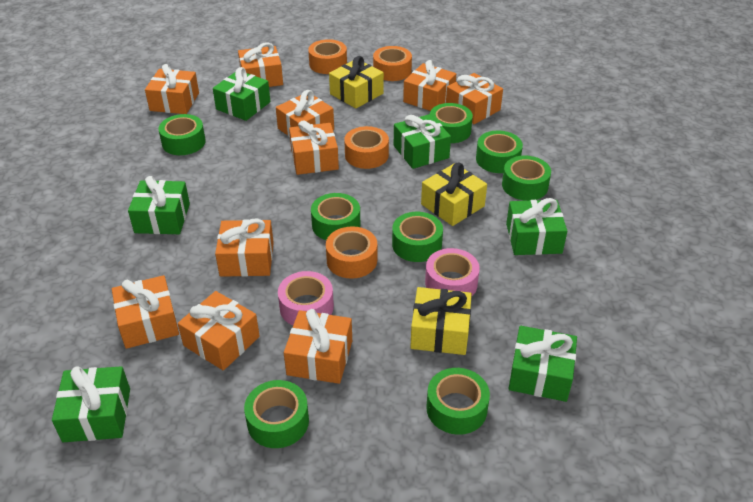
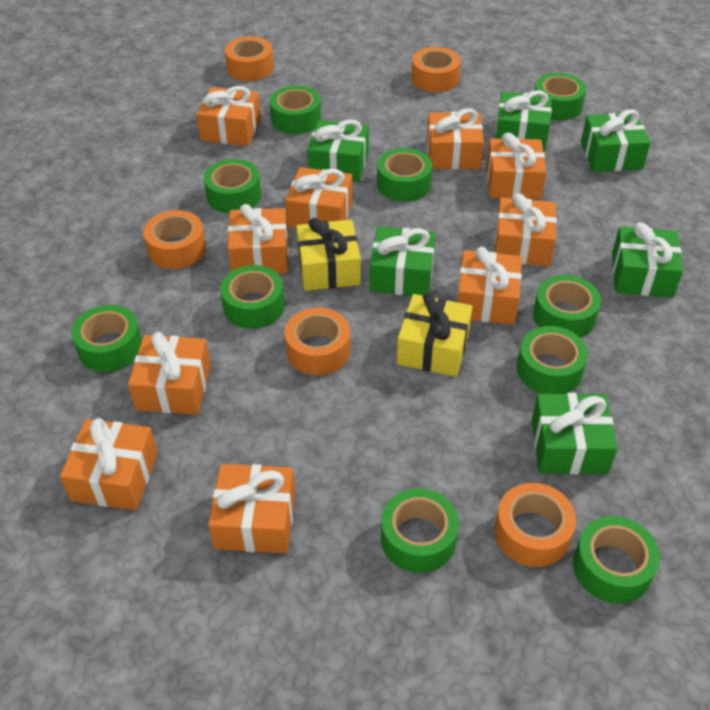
green tape: [158,114,206,155] [244,380,309,448] [311,193,360,240] [392,212,443,262] [426,368,490,435] [430,103,473,143] [476,131,523,173] [502,155,551,201] = 8 -> [71,305,142,372] [204,159,261,213] [220,265,285,329] [270,86,321,134] [377,148,432,202] [381,488,459,573] [517,326,588,394] [533,275,601,338] [535,73,586,120] [573,516,660,604] = 10
orange tape: [308,39,347,74] [326,226,377,279] [344,126,389,169] [373,46,412,81] = 4 -> [143,210,206,269] [225,36,274,81] [285,308,350,375] [411,47,461,92] [495,483,576,567] = 5
pink tape: [278,271,334,325] [425,248,480,297] = 2 -> none = 0
yellow gift: [329,56,384,108] [410,287,472,355] [421,163,487,226] = 3 -> [296,218,361,291] [397,292,473,377] = 2

